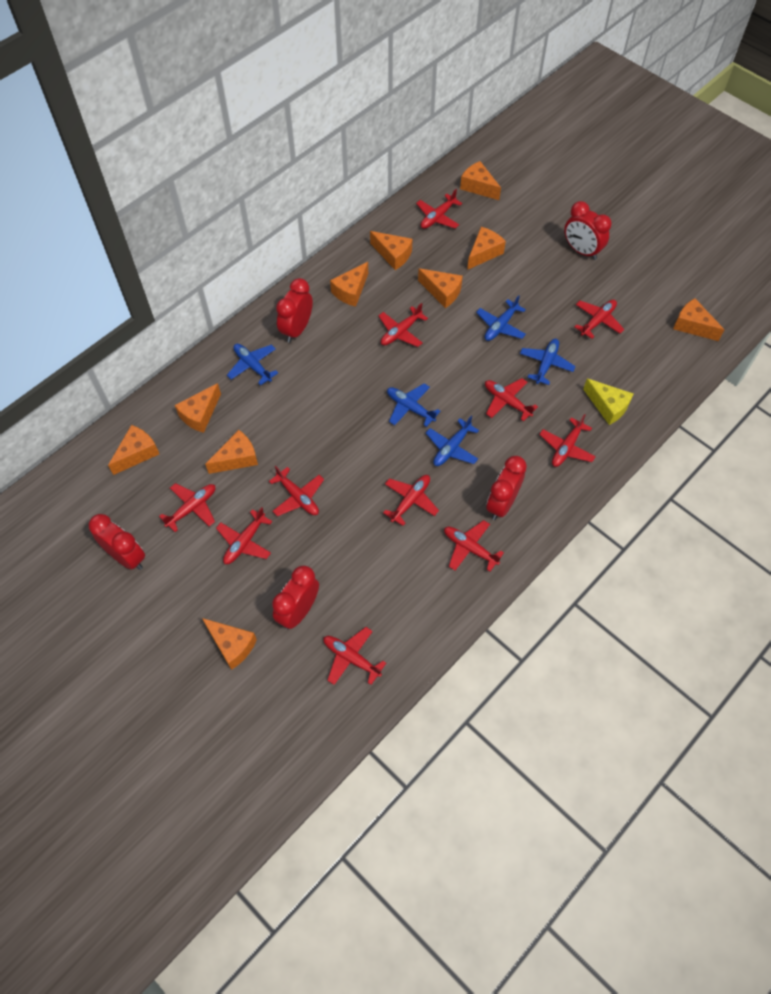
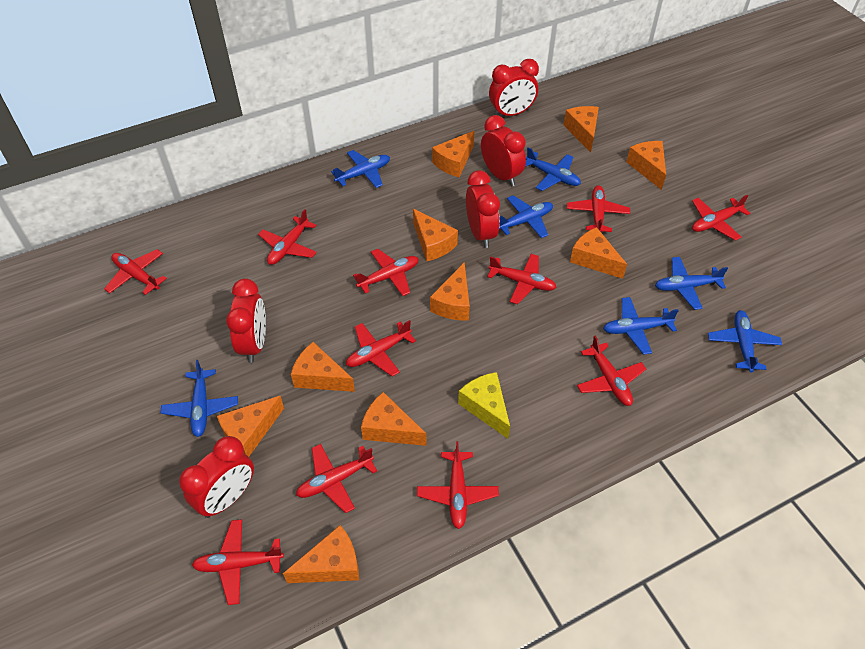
blue plane: [227,344,278,386] [387,383,441,427] [426,416,479,466] [476,295,526,341] [520,339,576,385] = 5 -> [161,360,238,437] [331,150,390,188] [499,195,553,238] [525,147,581,191] [603,297,679,355] [655,257,728,310] [708,310,782,373] = 7

